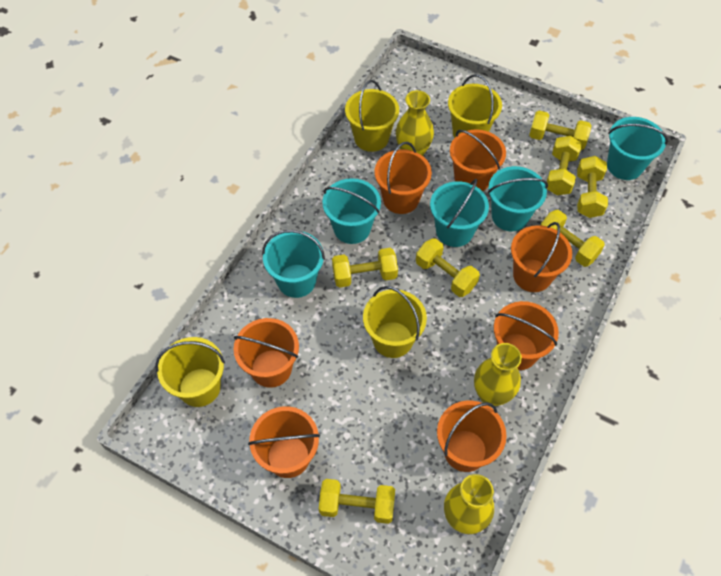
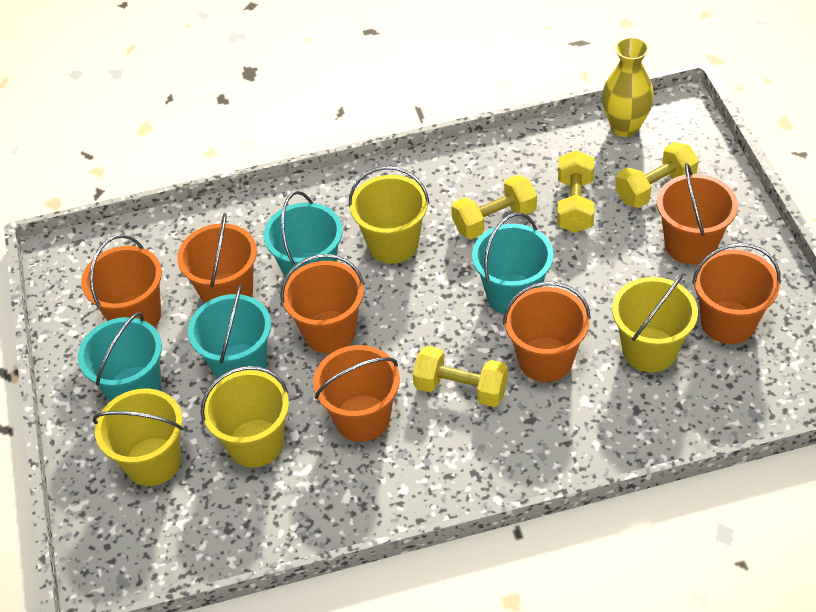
turquoise bucket: [262,230,325,298] [322,178,381,244] [430,179,489,247] [488,166,548,231] [607,117,668,180] = 5 -> [78,312,162,401] [188,285,271,378] [263,191,343,277] [472,213,554,314] = 4
yellow dumbbell: [319,479,395,524] [332,248,398,288] [416,238,480,297] [529,111,591,150] [541,210,605,267] [547,136,582,195] [577,156,608,218] = 7 -> [413,345,508,407] [451,175,537,239] [557,150,594,233] [615,142,699,208] = 4
yellow vase: [396,90,434,156] [444,474,494,534] [474,343,522,407] = 3 -> [602,37,654,137] = 1

